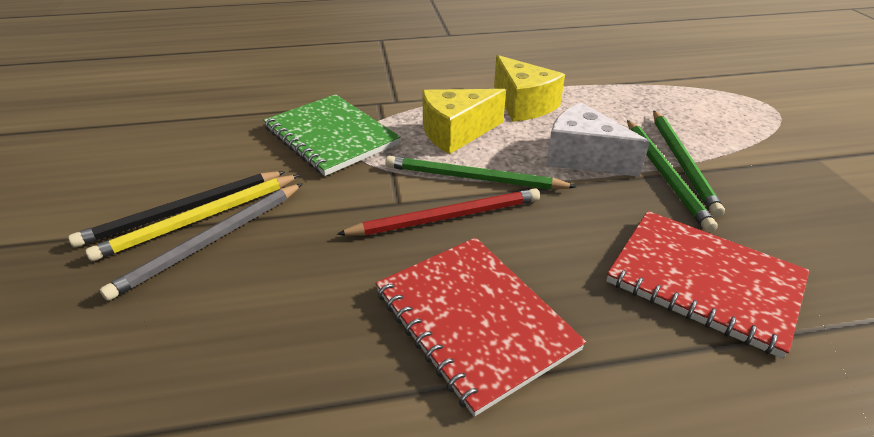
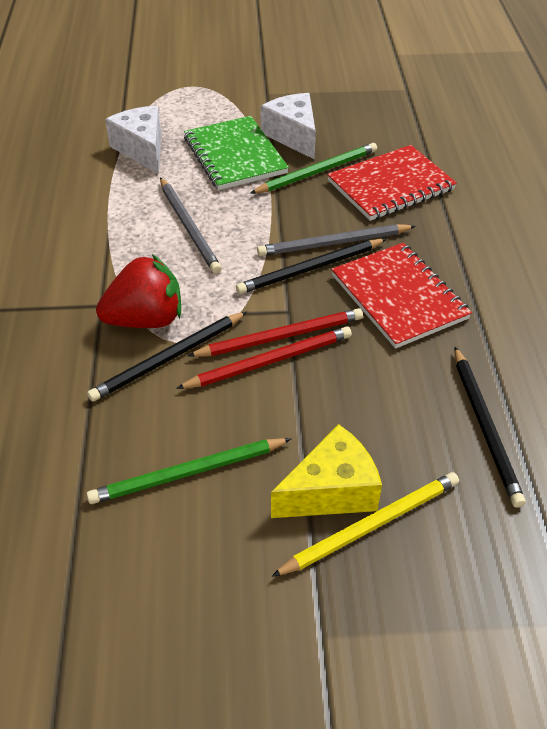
black pencil: [68,171,285,247] = 1 -> [87,311,247,402] [236,239,387,294] [454,347,526,508] = 3
green pencil: [385,156,576,190] [627,120,718,233] [653,110,725,217] = 3 -> [87,438,292,504] [250,143,377,194] = 2
grey pencil: [100,183,303,301] = 1 -> [160,177,222,273] [257,224,416,256] = 2
red pencil: [337,188,540,236] = 1 -> [176,327,352,389] [188,308,363,357] = 2
red strawberry: none = 0 -> [96,254,181,328] = 1
white cheese: [546,102,650,177] = 1 -> [105,106,161,174] [261,93,316,160] = 2
yellow cheese: [422,89,506,154] [494,55,565,122] = 2 -> [271,424,382,518] = 1

